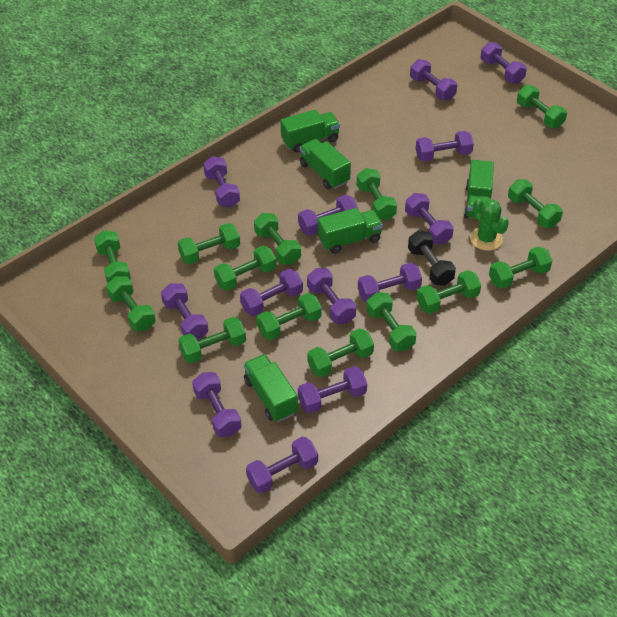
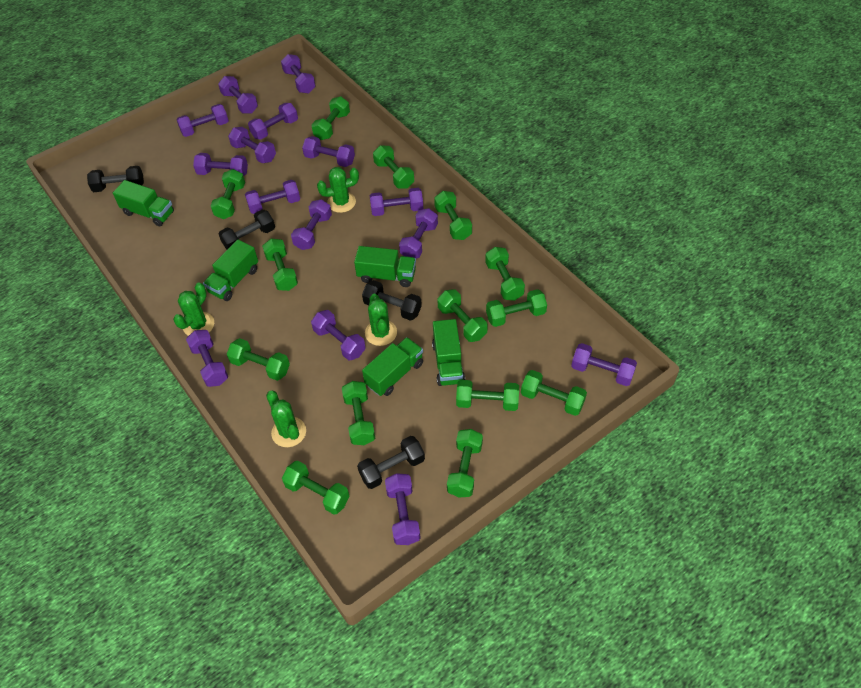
black dumbbell: [408,230,456,286] = 1 -> [87,166,144,192] [218,210,275,250] [357,436,425,489] [362,280,422,321] = 4
green cactus: [470,199,509,251] = 1 -> [173,282,214,336] [266,391,306,447] [317,167,359,213] [365,294,397,346] = 4
purple dumbbell: [161,283,208,340] [192,372,241,437] [203,156,240,208] [240,269,303,316] [246,437,318,494] [298,195,358,235] [298,366,367,414] [307,268,356,324] [358,262,422,303] [405,193,454,244] [410,59,457,100] [415,131,474,162] [481,42,527,84] = 13 -> [176,104,229,137] [186,330,228,387] [193,153,248,176] [218,76,258,114] [228,127,276,163] [245,180,300,214] [248,103,298,139] [281,54,316,93] [291,199,332,250] [302,136,355,167] [311,310,366,360] [369,188,423,216] [385,473,421,545] [399,208,438,259] [571,343,637,386] = 15

